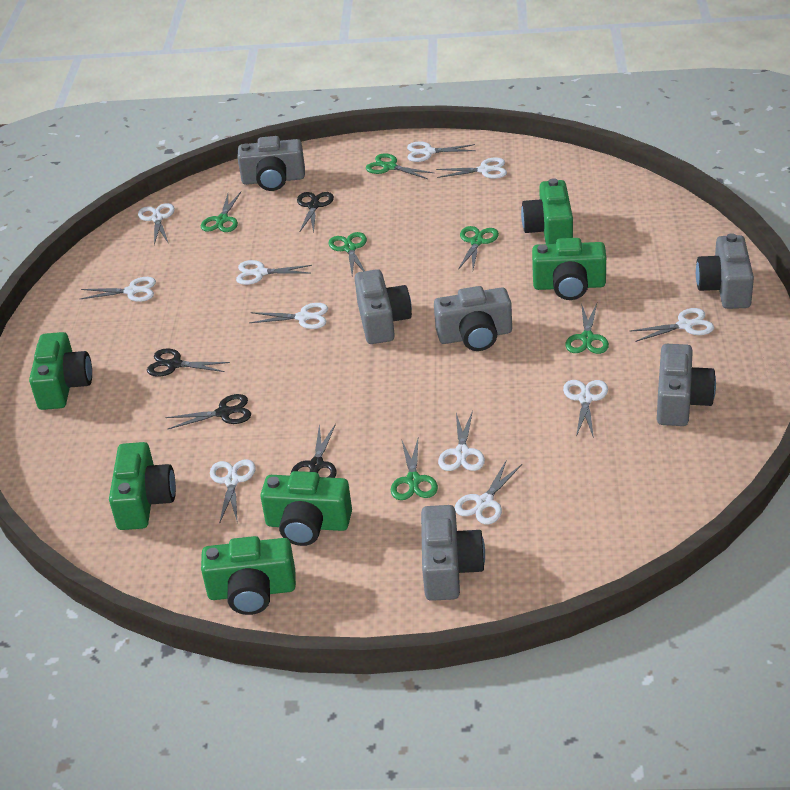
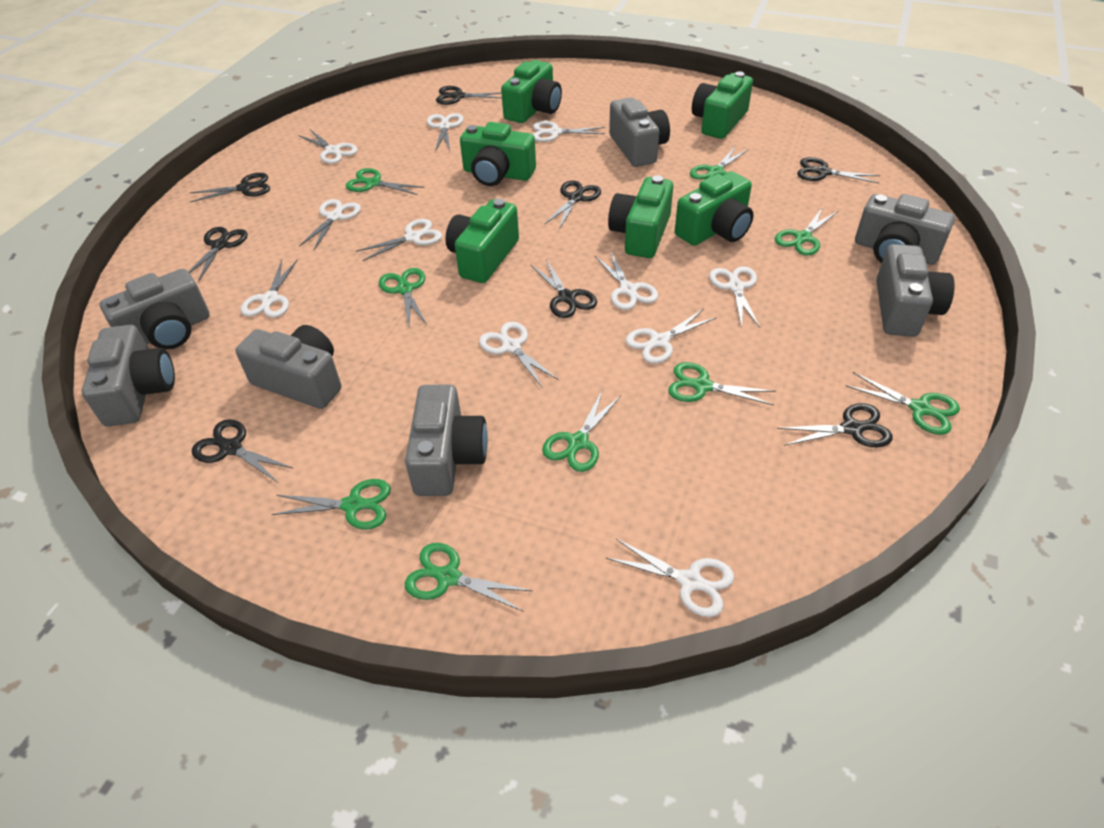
black scissors: [147,349,230,377] [166,394,251,429] [290,424,337,478] [297,192,334,233] = 4 -> [189,173,270,202] [189,227,248,282] [192,419,294,482] [436,86,502,105] [531,259,597,318] [544,180,601,229] [777,403,893,447] [797,157,880,183] = 8
green scissors: [201,192,241,232] [328,232,367,275] [366,153,434,179] [390,439,438,500] [458,226,499,270] [565,303,609,354] = 6 -> [272,479,391,530] [346,168,425,195] [379,268,427,326] [405,543,533,612] [542,390,621,472] [668,362,776,405] [690,146,749,180] [775,207,838,256] [846,372,960,435] = 9
grey camera: [237,136,305,191] [355,269,412,344] [421,505,485,601] [434,286,512,351] [657,344,716,426] [696,233,754,309] = 6 -> [81,325,175,426] [99,269,210,350] [236,325,341,409] [405,385,488,496] [609,97,670,167] [855,194,955,265] [876,244,955,337] = 7

